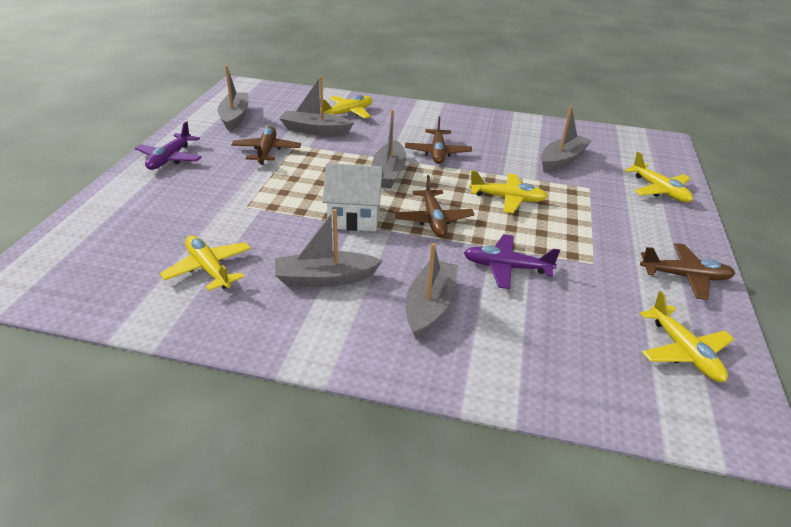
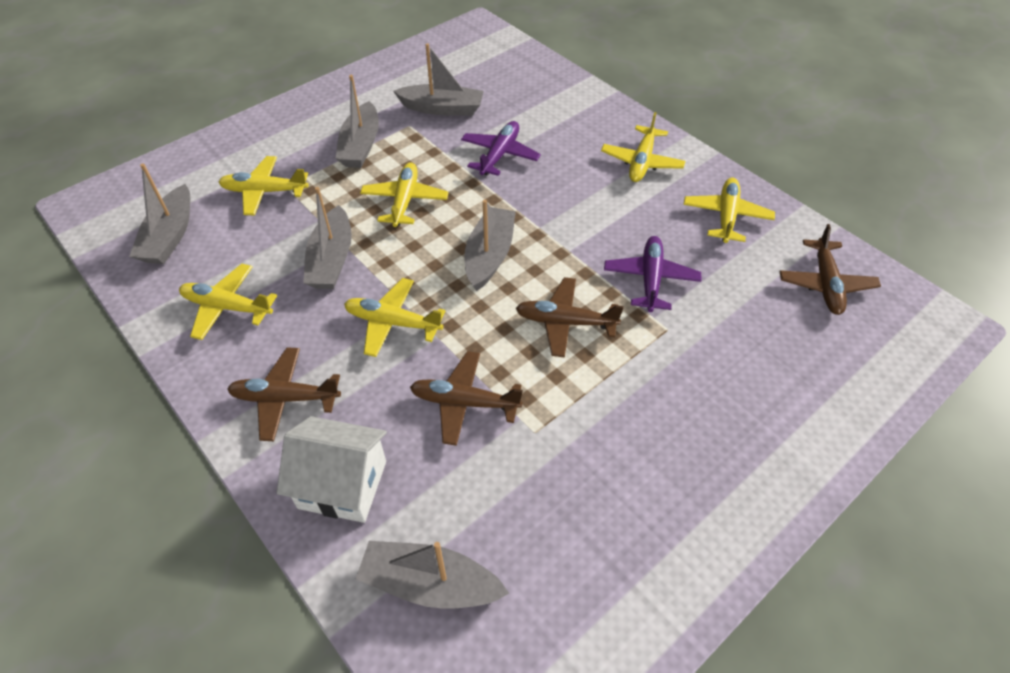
yellow plane: [160,235,251,291] [320,95,372,119] [469,170,548,213] [625,152,693,202] [640,291,734,382] = 5 -> [179,264,277,340] [219,156,309,215] [344,278,445,357] [360,162,449,227] [601,112,685,182] [683,178,775,243] = 6

